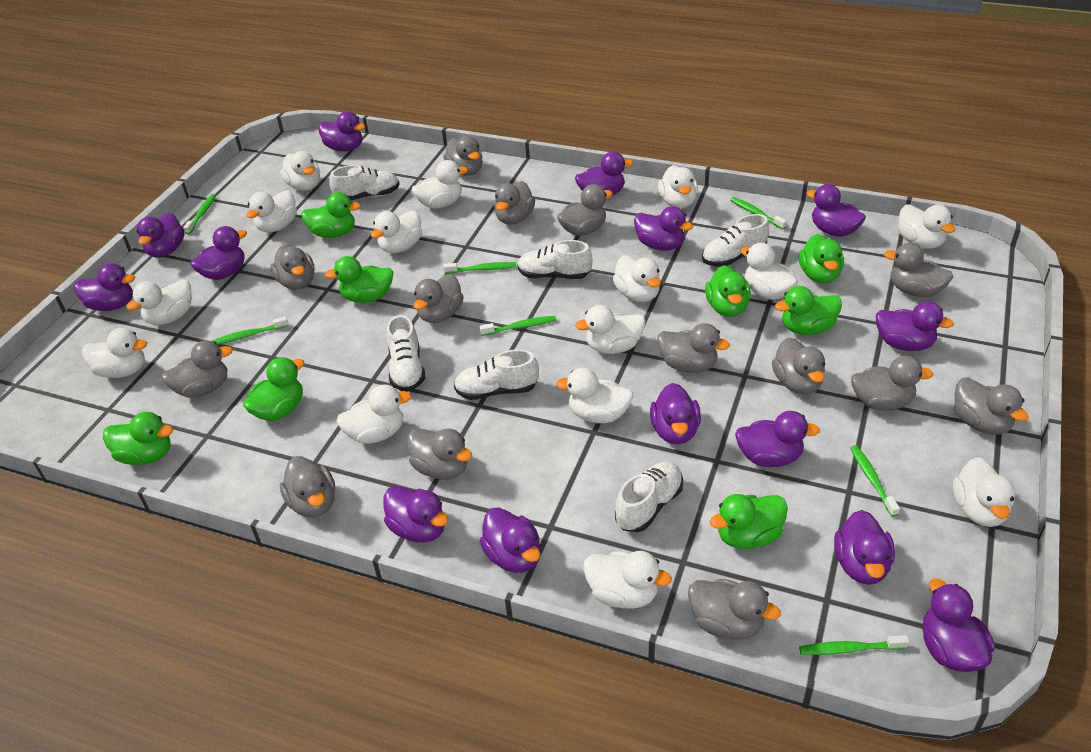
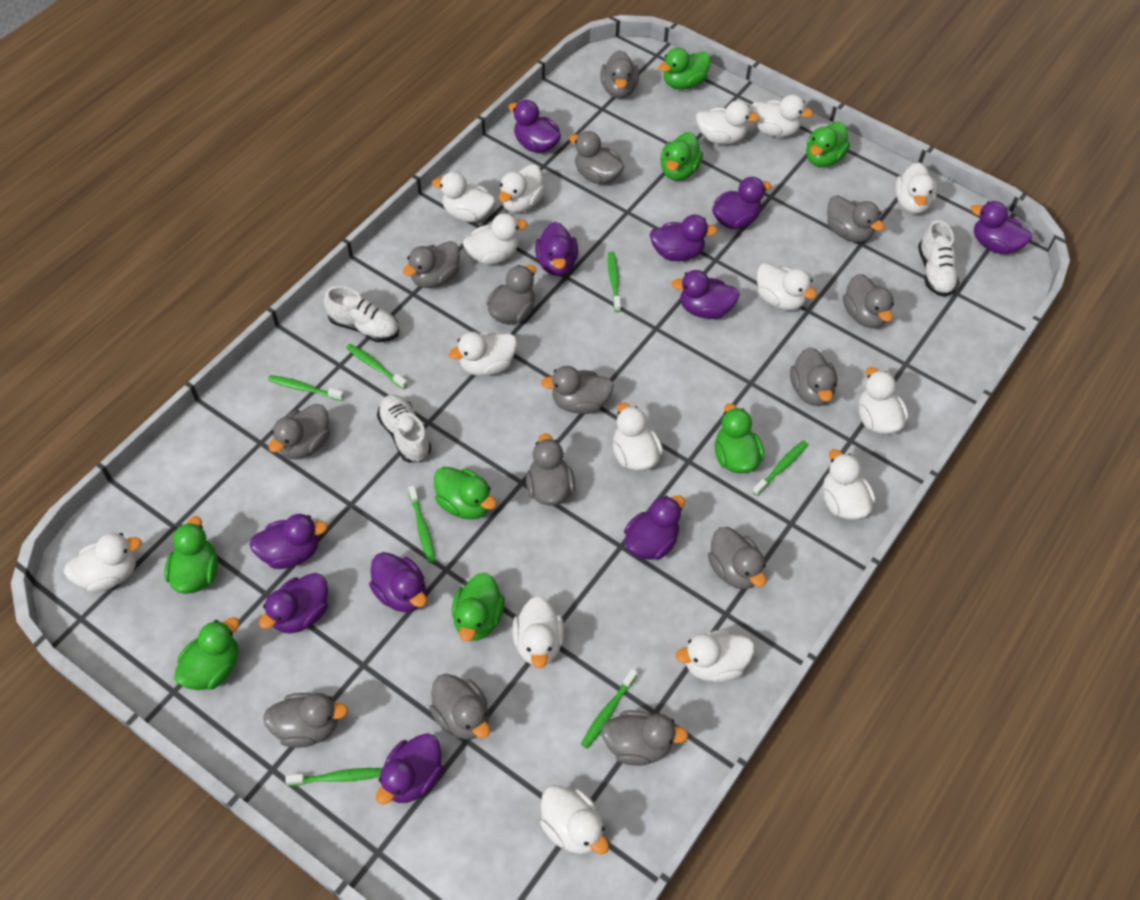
purple duck: [74,263,135,311] [137,212,185,258] [190,226,247,280] [318,111,366,152] [383,486,448,543] [480,507,541,573] [575,151,633,196] [634,206,693,251] [650,383,701,444] [735,411,820,467] [806,184,866,237] [834,510,895,585] [876,301,954,351] [923,579,995,672] = 14 -> [249,514,328,569] [259,573,328,634] [369,552,427,612] [376,733,444,805] [508,100,561,153] [535,222,578,276] [624,495,685,560] [650,215,718,261] [671,270,740,319] [712,177,771,229] [971,201,1032,254] = 11
white shoe: [329,165,400,200] [387,315,425,392] [454,349,539,400] [517,240,593,279] [615,462,683,532] [702,214,769,267] = 6 -> [324,286,399,342] [377,395,431,462] [918,220,960,297] = 3

